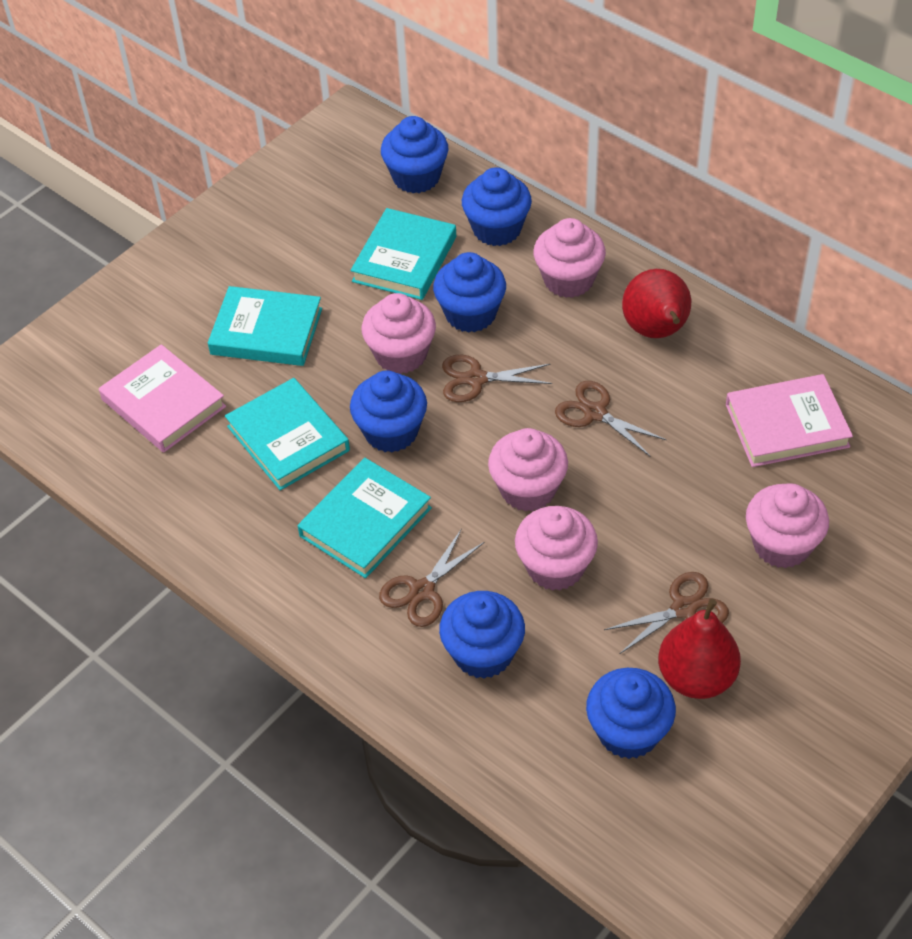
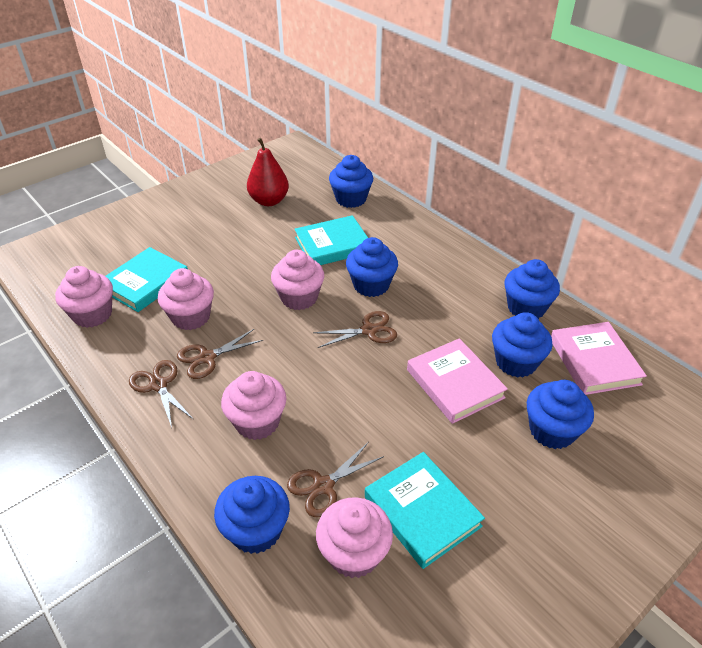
red pear: [622,269,691,338] [658,599,741,699] = 2 -> [247,138,289,206] = 1
turquoise book: [208,286,322,366] [225,378,350,490] [298,458,432,578] [351,208,456,300] = 4 -> [106,247,188,312] [294,215,368,265] [365,452,485,569] = 3

